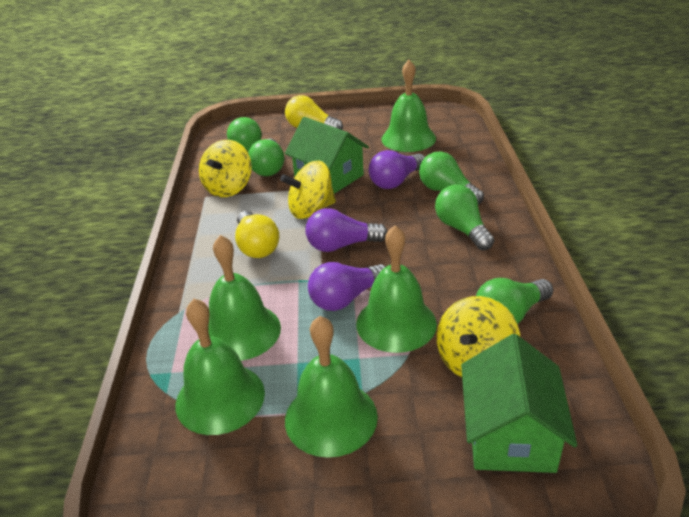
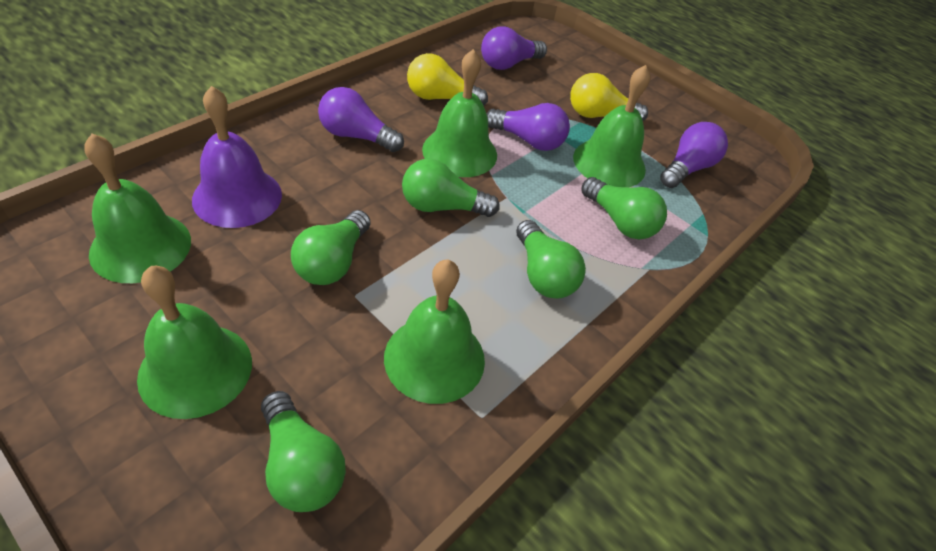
green house: [285,117,369,194] [461,334,577,473] = 2 -> none = 0
purple bell: none = 0 -> [192,86,282,228] = 1
purple light bulb: [305,208,388,252] [308,262,386,311] [369,150,425,189] = 3 -> [318,87,404,152] [481,26,547,70] [486,103,570,151] [660,122,728,188] = 4
yellow spinning top: [199,140,252,197] [280,160,336,219] [437,296,520,377] = 3 -> none = 0

